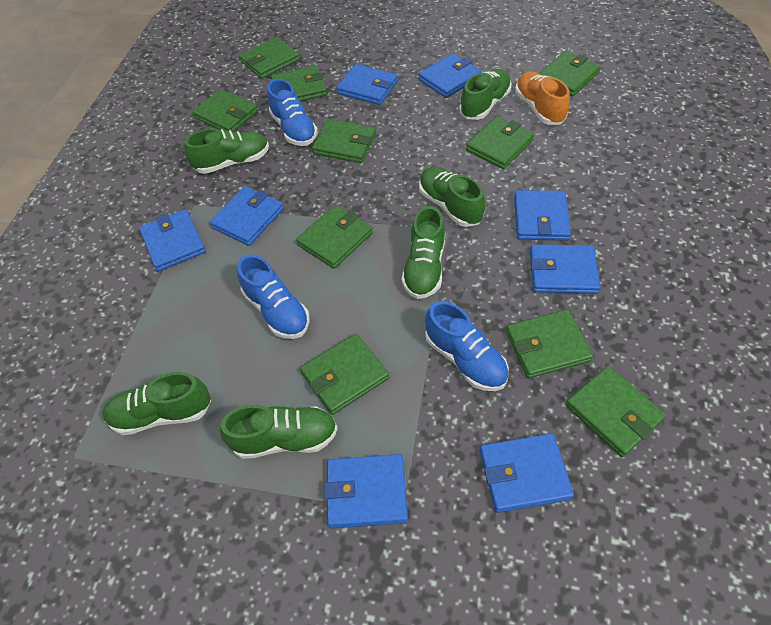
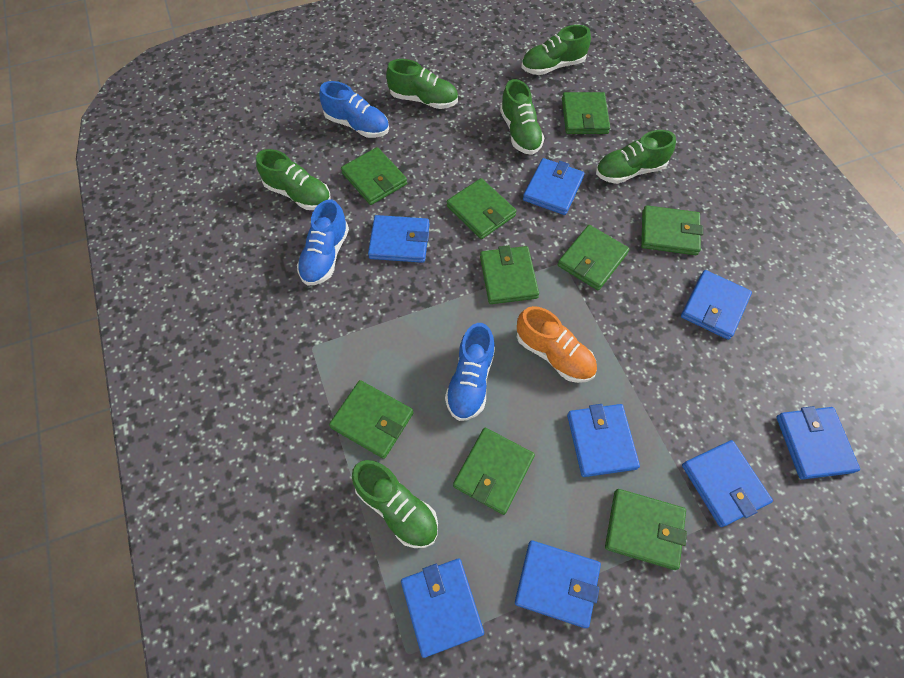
green wallet: [192,89,258,132] [239,37,300,79] [271,65,327,102] [296,205,373,269] [300,333,389,415] [312,119,376,163] [466,116,534,169] [506,310,594,378] [539,51,601,97] [566,366,666,457] = 10 -> [329,380,414,459] [341,147,407,205] [447,178,516,239] [453,428,535,515] [480,245,539,304] [558,225,630,290] [562,92,610,134] [605,489,687,570] [641,205,703,255] = 9

